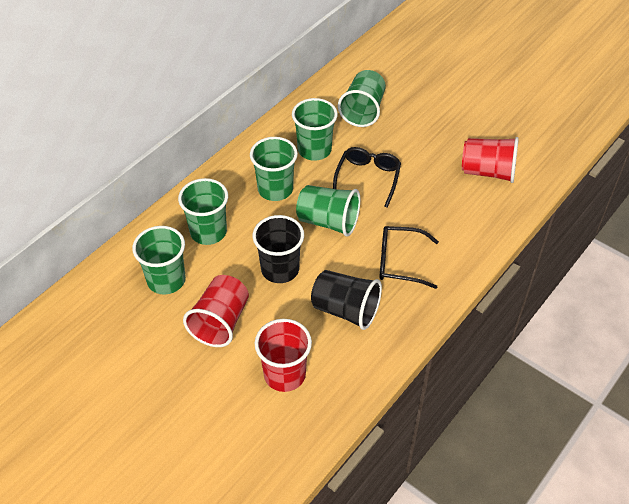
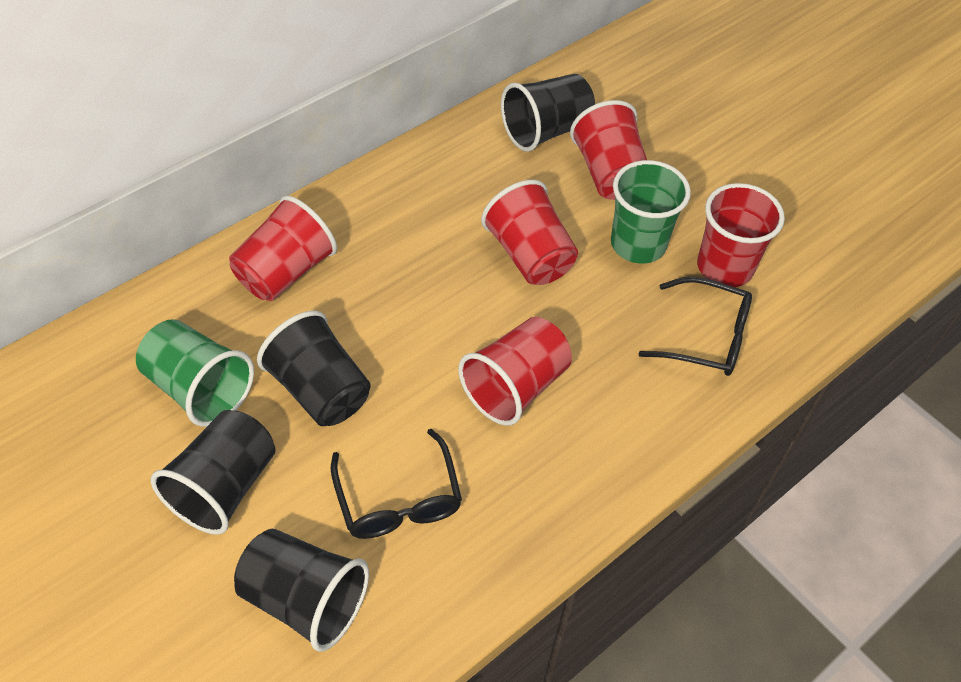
black cup: [253,215,304,283] [311,270,382,330] = 2 -> [151,410,276,535] [234,529,369,652] [257,311,370,426] [501,74,595,151] = 4
green cup: [132,226,186,295] [178,178,228,245] [250,137,298,201] [292,98,338,161] [296,185,360,237] [338,70,386,127] = 6 -> [136,319,254,427] [611,160,691,264] = 2
red cup: [183,275,249,347] [255,319,312,392] [462,137,519,183] = 3 -> [229,196,337,301] [458,317,572,426] [481,180,578,285] [570,100,647,200] [697,183,785,287] = 5

